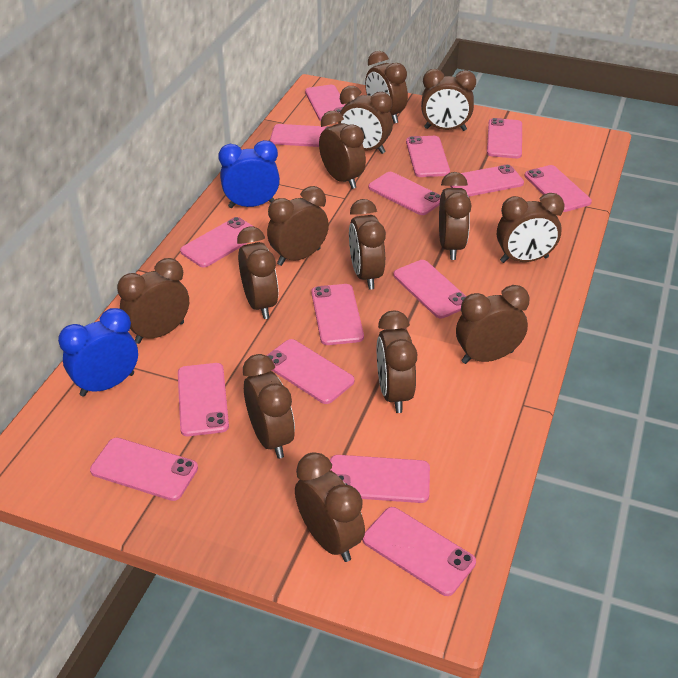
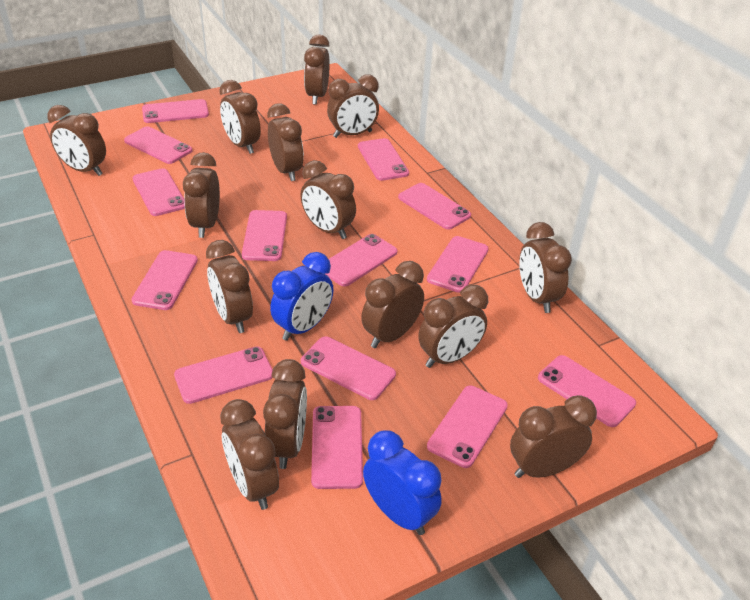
pink phone: [90,438,198,501] [178,363,229,436] [180,217,254,268] [266,339,354,404] [270,124,330,147] [305,85,346,121] [311,284,364,345] [330,455,430,503] [362,507,476,596] [368,172,441,215] [393,260,467,318] [406,136,450,177] [450,164,524,197] [487,118,522,158] [524,165,592,212] = 15 -> [124,126,193,164] [131,250,198,310] [133,168,185,216] [142,99,209,123] [174,346,273,404] [242,210,287,261] [301,336,396,400] [311,406,363,489] [324,234,397,287] [358,138,409,181] [398,183,471,230] [427,236,489,293] [427,385,508,468] [538,355,636,427] = 14

